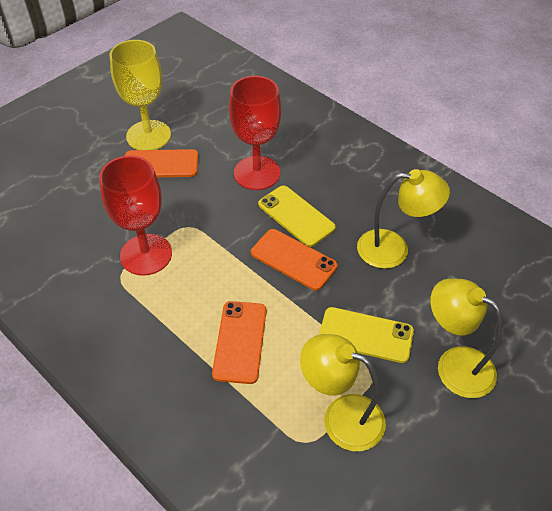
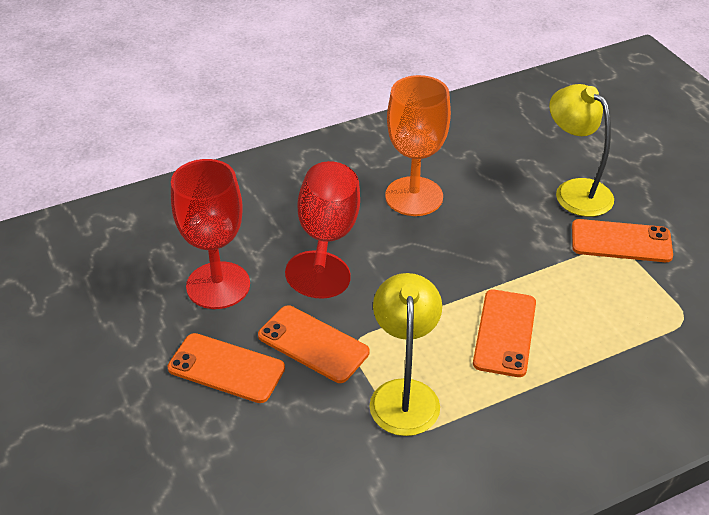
orange goblet: none = 0 -> [385,75,451,216] = 1
orange phone: [125,149,199,177] [212,301,266,384] [251,229,338,291] = 3 -> [168,333,285,403] [258,305,369,383] [473,289,536,377] [572,219,673,262] = 4
yellow goblet: [110,40,171,150] = 1 -> none = 0
yellow lamp: [300,334,386,451] [357,169,450,269] [430,278,502,398] = 3 -> [370,273,442,436] [549,84,614,217] = 2
yellow phone: [258,186,336,247] [319,307,414,363] = 2 -> none = 0

